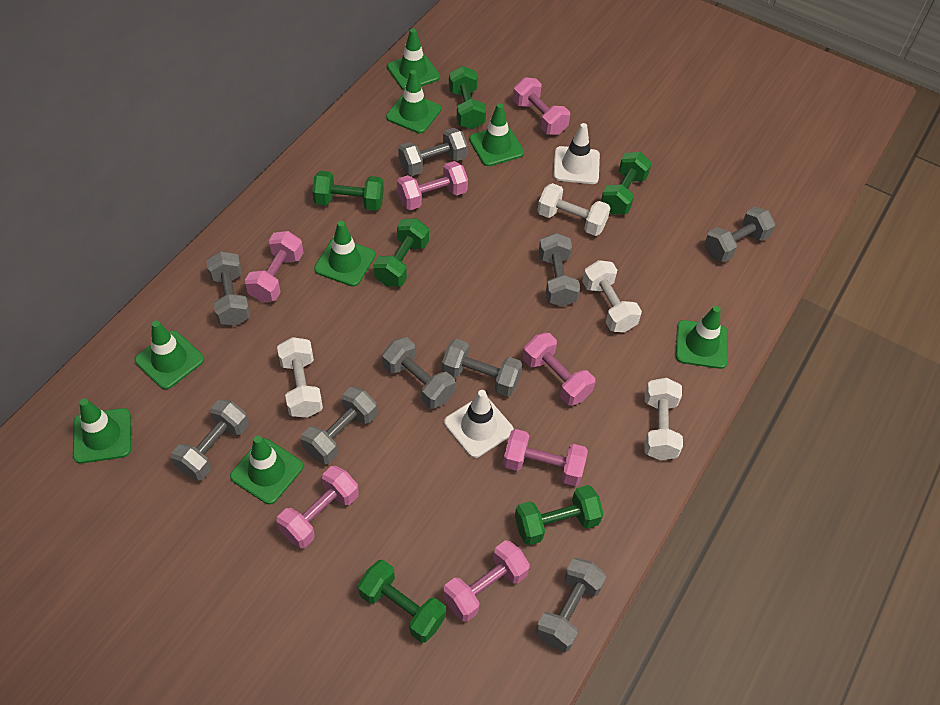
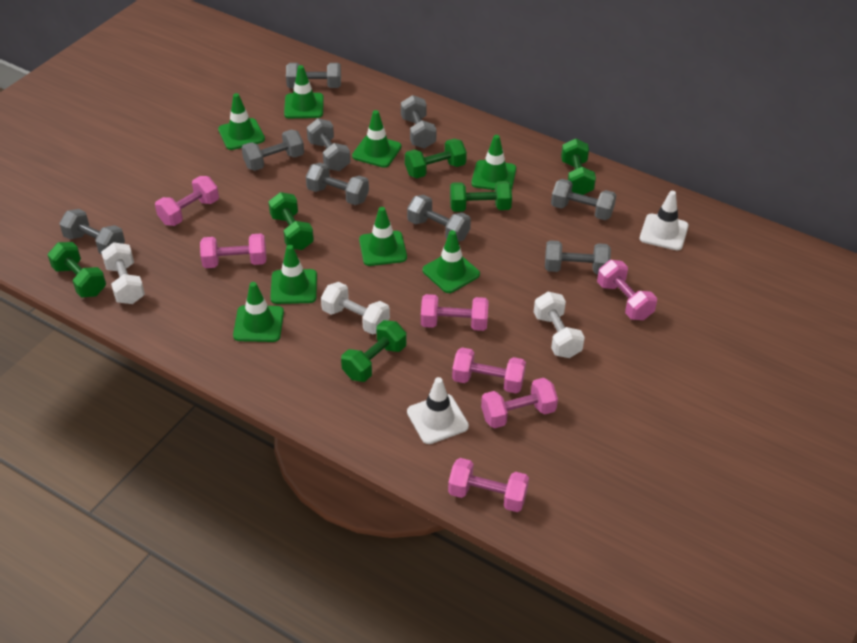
white dumbbell: [277,337,323,418] [537,183,610,236] [582,260,642,332] [644,378,683,460] = 4 -> [101,242,145,304] [321,282,390,335] [534,292,585,358] = 3

